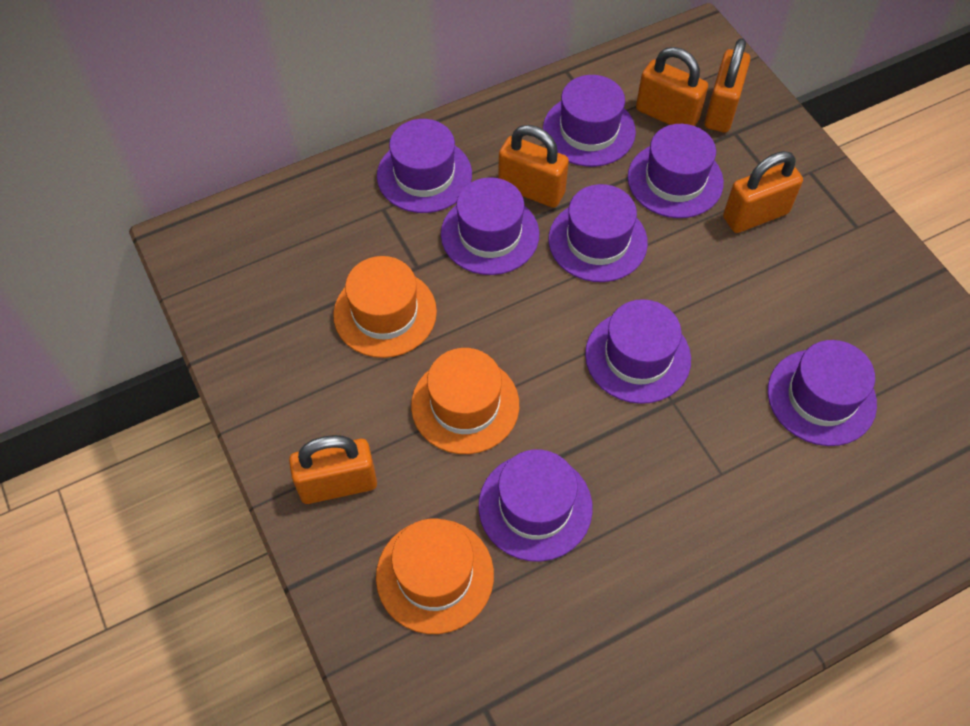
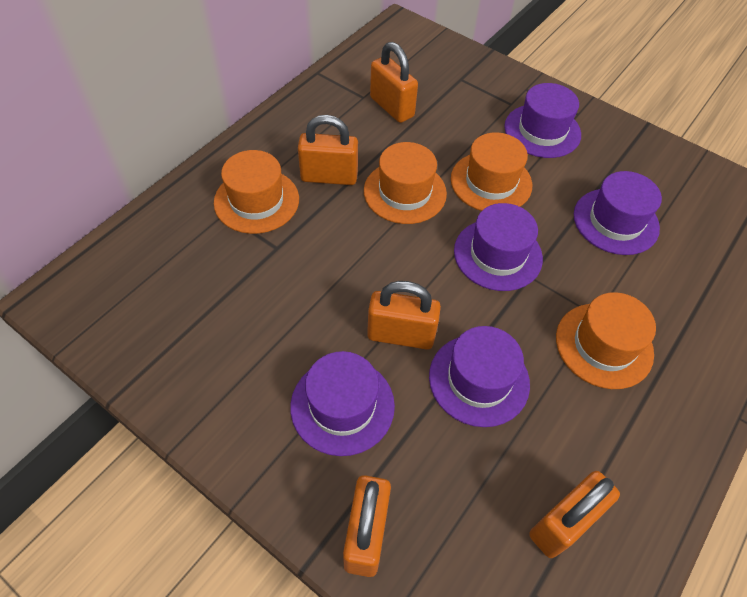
orange hat: [333,256,437,358] [376,518,494,634] [411,348,519,454] = 3 -> [214,150,299,234] [364,142,447,224] [451,133,532,211] [556,292,656,389] = 4
purple hat: [377,119,472,213] [441,177,539,275] [478,449,593,562] [543,75,636,167] [549,184,648,282] [585,299,691,404] [628,124,724,218] [768,340,877,446] = 8 -> [290,351,395,456] [429,326,530,427] [454,203,543,291] [504,83,581,158] [574,171,662,255] = 5

